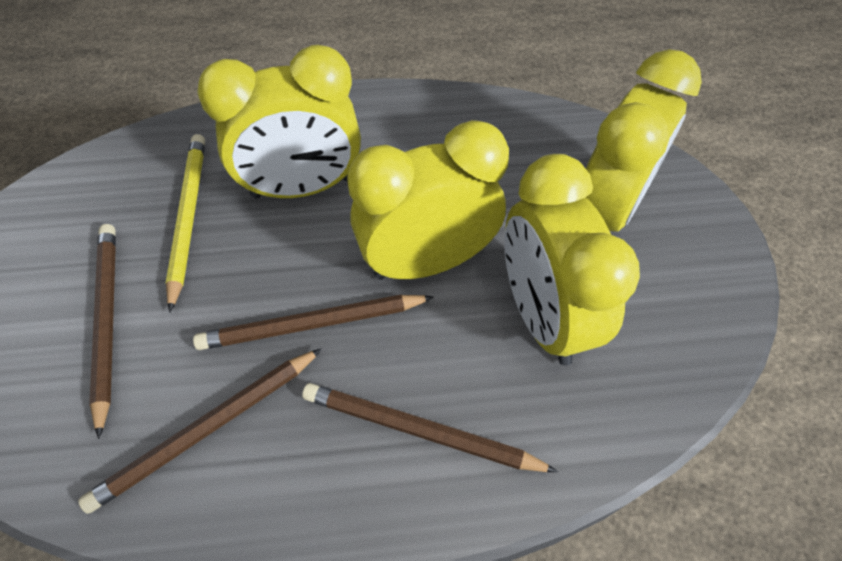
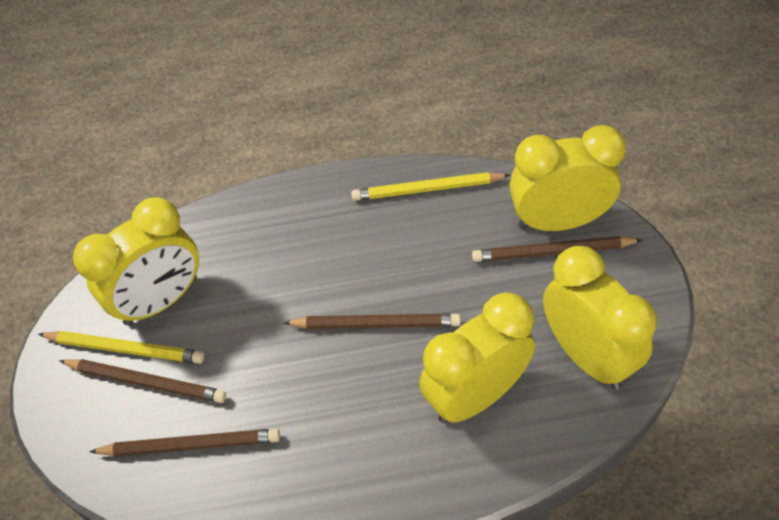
yellow pencil: [166,134,205,313] = 1 -> [38,331,204,364] [351,172,510,201] = 2

